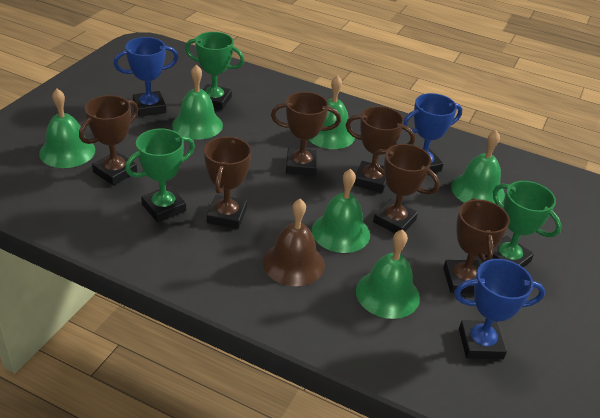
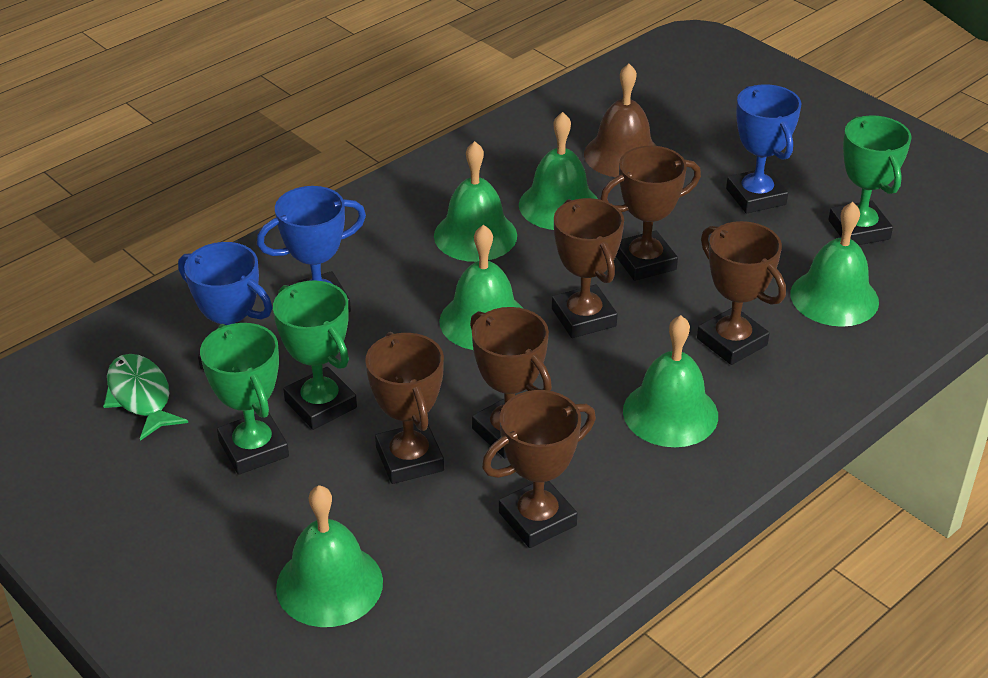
green fish: none = 0 -> [103,354,188,441] = 1

